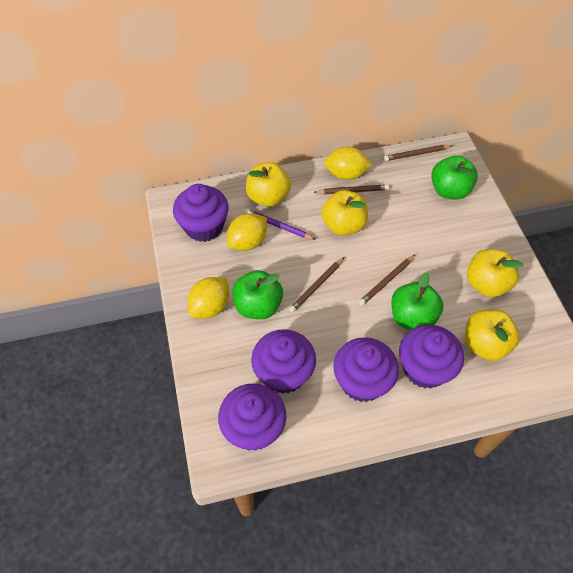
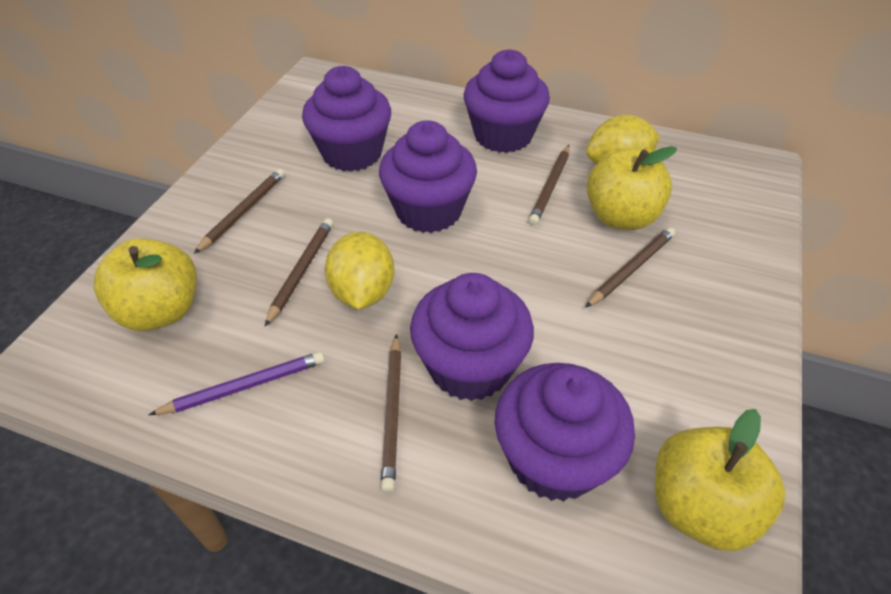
brown pencil: [289,257,344,312] [313,184,389,195] [359,254,416,306] [384,145,453,161] = 4 -> [194,168,285,254] [265,218,333,326] [381,334,401,493] [529,145,570,225] [585,227,675,308] = 5
green apple: [233,270,283,319] [391,272,443,330] [431,155,478,200] = 3 -> none = 0
yellow apple: [246,162,291,207] [321,190,368,236] [465,309,520,361] [467,249,524,297] = 4 -> [94,238,197,331] [586,146,677,230] [655,409,785,552] = 3
yellow lemon: [188,277,229,319] [227,213,267,251] [324,146,372,180] = 3 -> [325,231,395,309] [586,115,660,164] = 2

